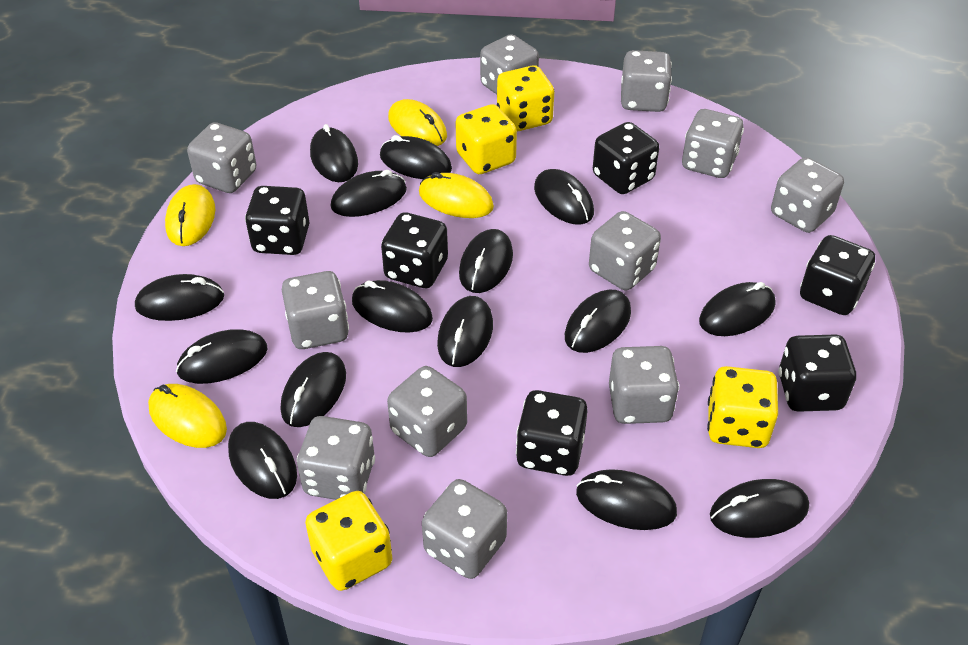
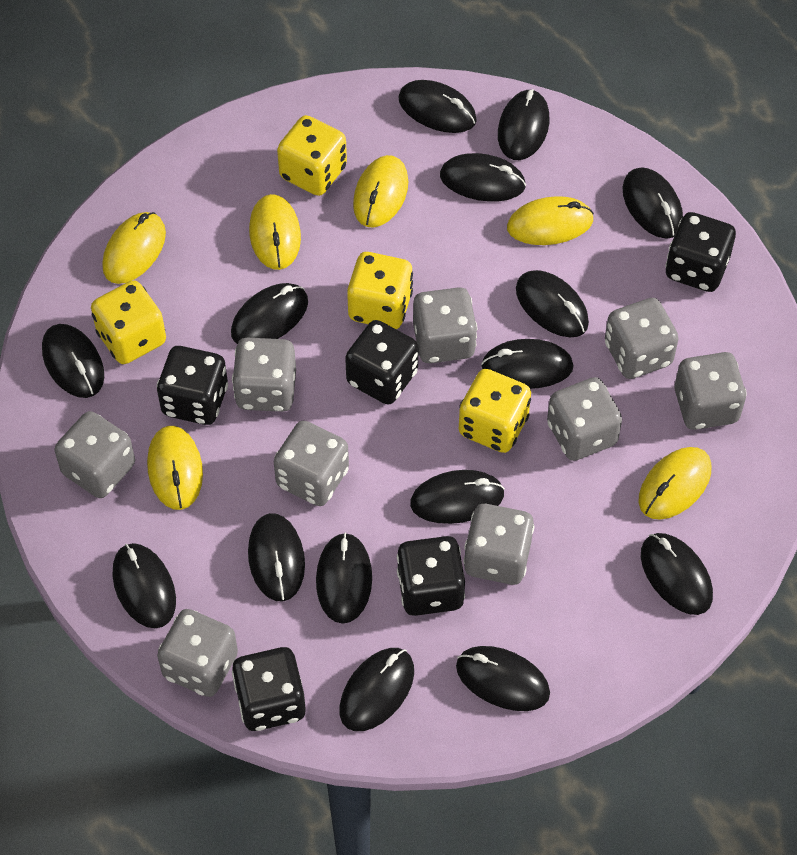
black dice: [245,186,310,255] [381,212,448,288] [516,390,588,476] [593,122,659,194] [778,334,856,412] [800,235,875,315] = 6 -> [157,346,228,425] [232,647,306,731] [345,320,419,405] [397,536,465,616] [665,212,736,292] = 5
grey dice: [187,122,257,193] [282,271,349,349] [297,416,375,500] [387,366,467,457] [422,479,507,579] [480,34,539,94] [589,211,661,290] [609,346,679,424] [621,50,672,112] [682,109,744,178] [771,157,844,233] = 11 -> [55,411,135,498] [157,609,238,697] [232,338,296,412] [274,421,349,506] [413,287,477,363] [463,504,534,585] [547,377,622,461] [605,298,679,379] [675,352,747,430] = 9
yellow mouse: [148,384,227,448] [165,184,215,246] [388,99,447,146] [419,172,494,218] = 4 -> [102,212,166,284] [147,426,203,510] [249,194,301,270] [353,155,408,228] [507,196,594,245] [639,447,711,520] = 6

